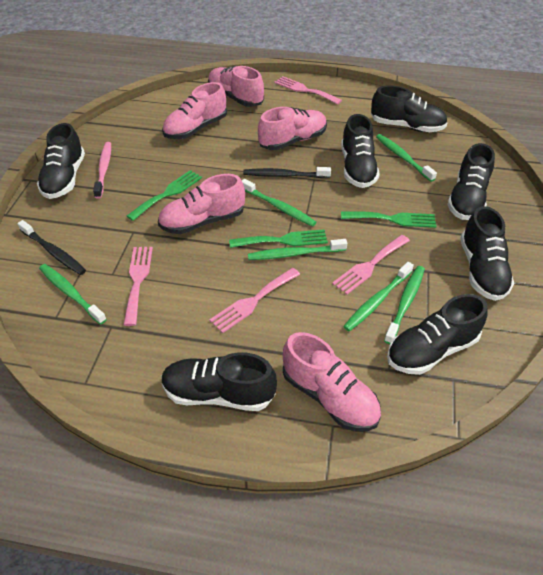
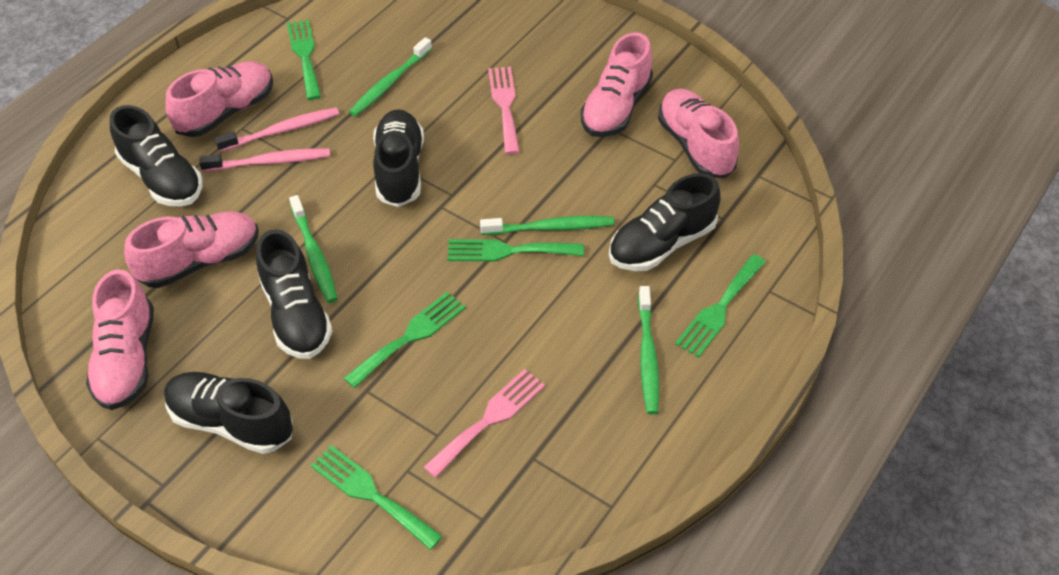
black shoe: [37,123,85,199] [161,352,277,411] [341,114,380,188] [371,85,447,132] [387,294,488,375] [447,143,495,220] [460,206,514,301] = 7 -> [110,105,202,207] [164,372,293,454] [256,229,333,359] [373,109,424,207] [609,173,721,271] = 5
black toothbrush: [17,220,86,275] [243,167,331,178] = 2 -> none = 0
green fork: [127,170,202,221] [229,229,328,248] [341,211,436,228] = 3 -> [287,19,321,100] [311,445,443,550] [344,292,466,388] [447,239,584,261] [675,254,766,358] = 5
green toothbrush: [39,264,107,325] [242,179,316,227] [248,239,347,260] [343,262,414,331] [376,134,437,182] [384,266,425,344] = 6 -> [289,195,337,303] [349,37,432,116] [480,216,614,235] [638,286,659,414] = 4
pink fork: [123,247,153,326] [210,268,300,333] [275,76,342,105] [332,235,410,295] = 4 -> [423,369,545,478] [488,67,520,155] = 2
pink toothbrush: [93,142,111,199] = 1 -> [199,148,330,172] [215,107,339,152] = 2

